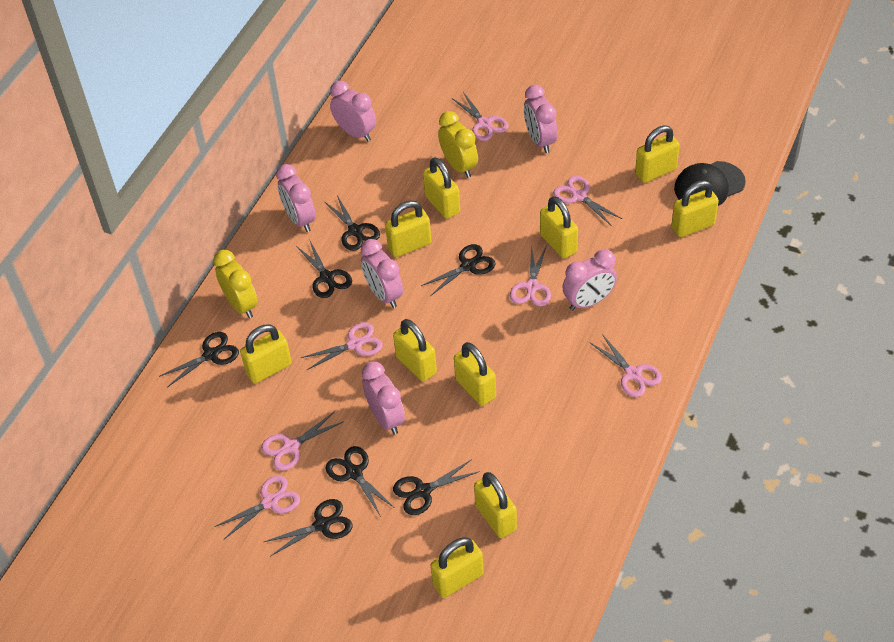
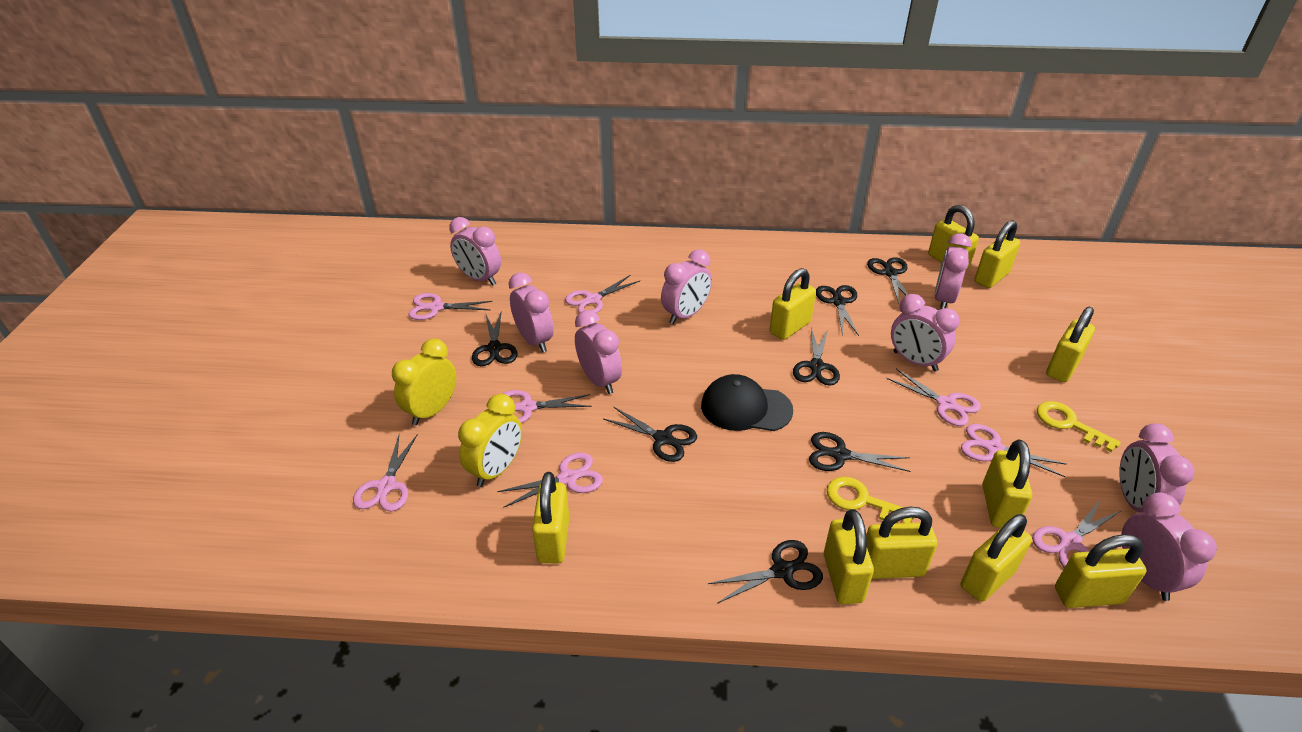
pink clock: [276,164,316,232] [330,81,376,141] [361,239,403,308] [362,362,405,435] [524,85,557,153] [562,249,617,311] = 6 -> [449,217,501,286] [509,272,554,352] [575,310,622,394] [661,249,712,324] [891,294,960,372] [935,233,971,309] [1119,423,1194,513] [1121,493,1217,601] = 8
pink scissors: [214,475,300,539] [261,411,344,471] [301,322,383,370] [451,92,509,141] [510,245,551,306] [553,175,622,226] [590,334,662,397] = 7 -> [353,434,418,511] [408,293,493,320] [497,452,603,508] [502,390,592,423] [565,275,640,313] [886,369,981,426] [961,424,1067,477] [1032,499,1120,568] = 8
yellow key: none = 0 -> [827,477,915,523] [1037,401,1121,452] = 2

